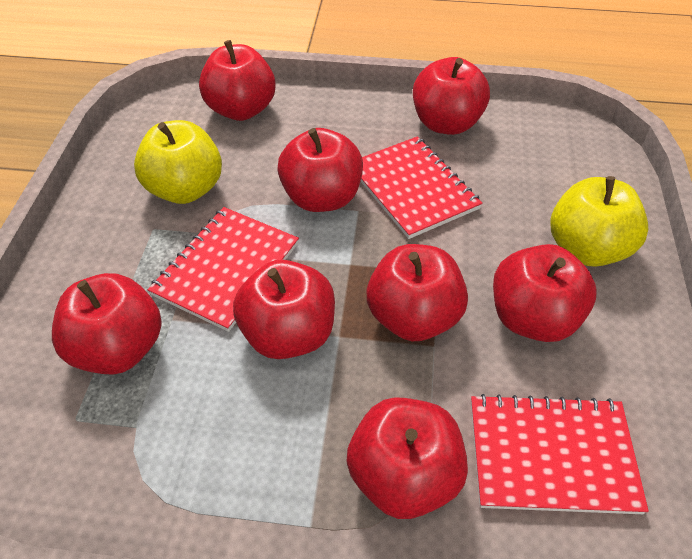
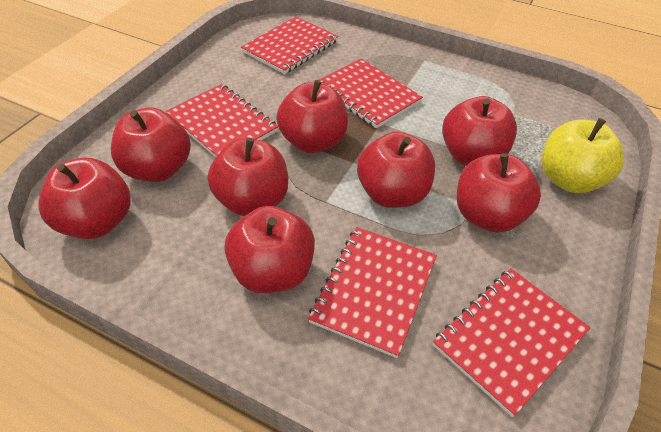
red notebook: [148,207,299,332] [360,136,482,239] [471,394,649,514] = 3 -> [166,84,278,157] [241,16,338,74] [308,227,437,358] [319,58,423,128] [433,268,591,417] = 5
yellow apple: [134,120,222,204] [551,176,648,267] = 2 -> [541,118,624,193] = 1

